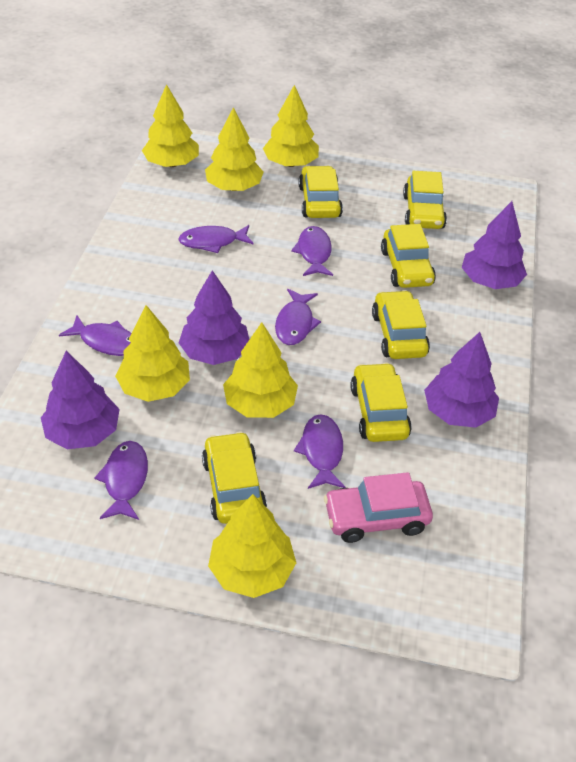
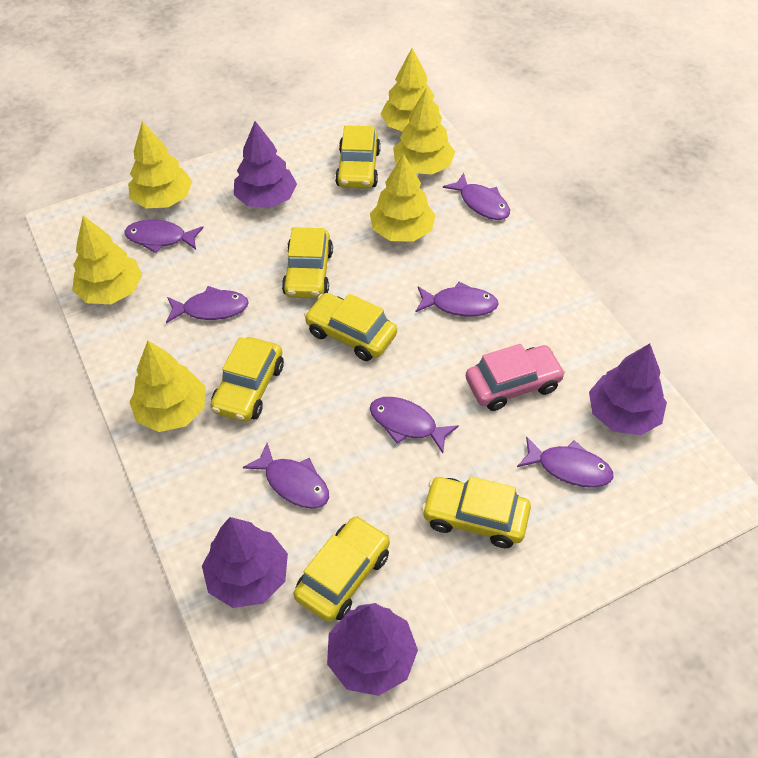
purple fish: [59,315,132,356] [94,441,148,520] [178,225,254,253] [275,289,321,345] [291,226,333,276] [294,414,345,489] = 6 -> [124,220,204,253] [166,286,249,323] [243,443,329,509] [370,397,459,453] [415,282,499,317] [443,173,510,220] [517,436,614,487] = 7

